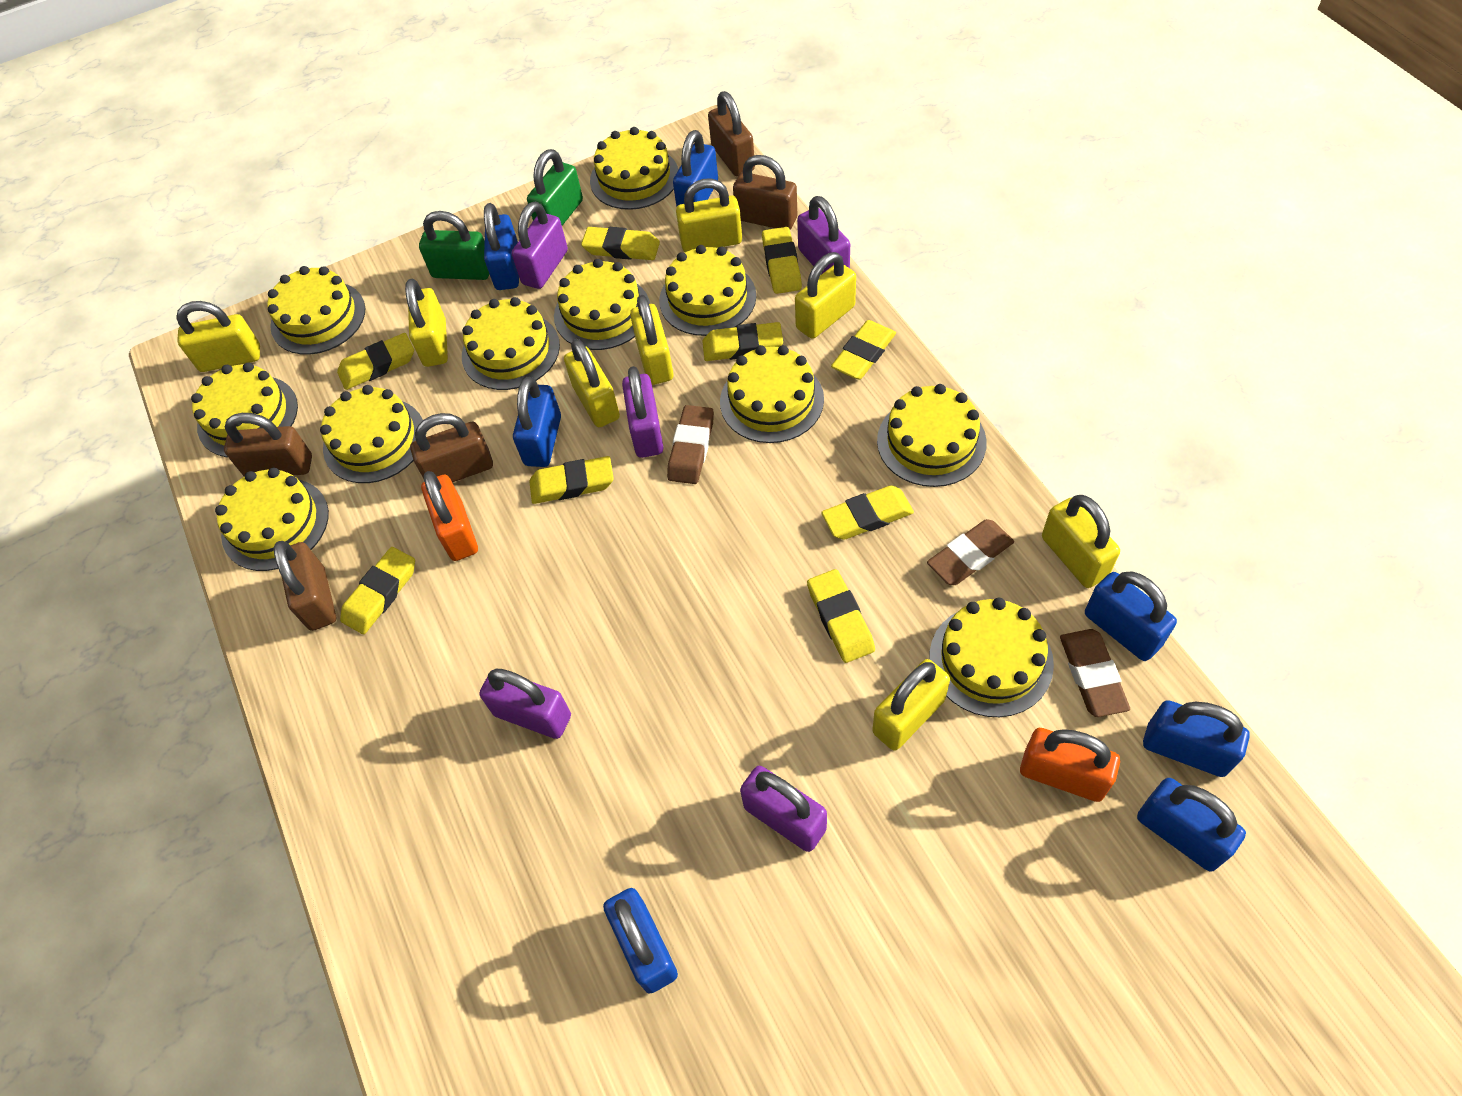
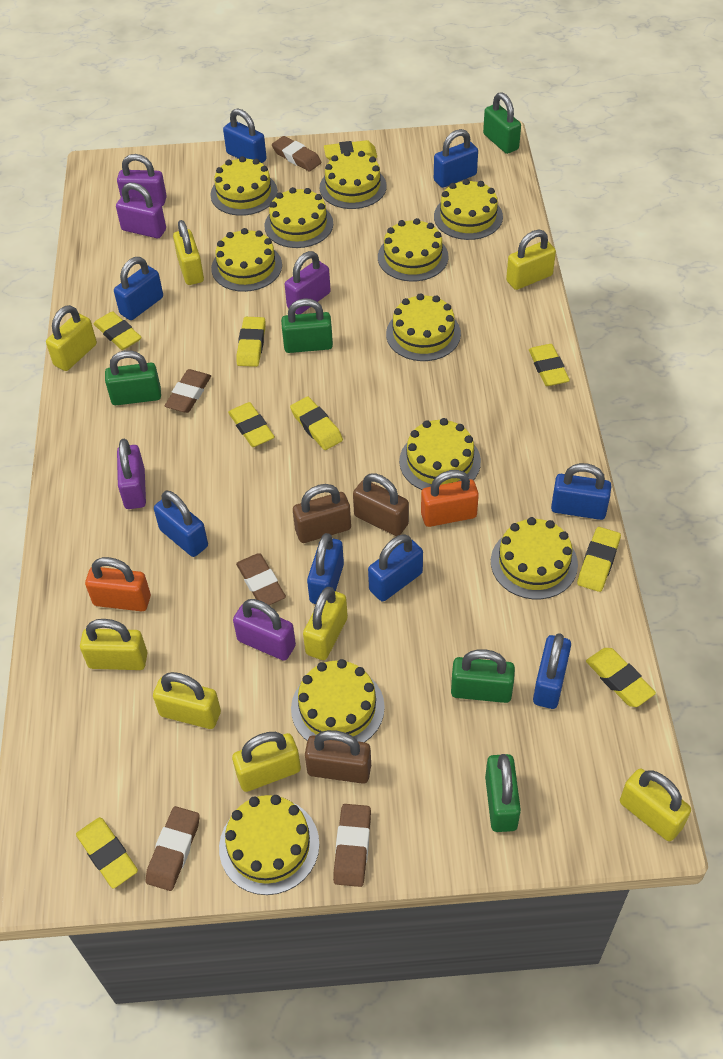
blue padlock: [484,203,519,290] [513,377,561,467] [603,888,678,994] [673,130,718,207] [1085,571,1177,661] [1137,778,1246,871] [1143,700,1250,777] = 7 -> [114,257,163,320] [154,491,208,557] [223,108,267,163] [307,533,344,604] [368,534,423,601] [434,129,478,188] [533,633,571,709] [551,463,611,520] = 8
brown eraser: [667,405,714,484] [927,519,1014,585] [1060,629,1130,717] = 3 -> [145,806,200,891] [165,369,211,413] [236,553,286,605] [272,136,322,172] [333,804,371,887] = 5
brown padlock: [224,413,312,477] [274,541,336,631] [410,413,493,482] [708,91,755,177] [733,155,797,230] = 5 -> [293,484,351,543] [305,730,371,784] [353,473,409,536] = 3
green padlock: [419,211,489,280] [527,149,583,226] = 2 -> [105,350,161,405] [281,298,333,353] [451,649,515,703] [483,92,521,154] [485,754,521,832] = 5

